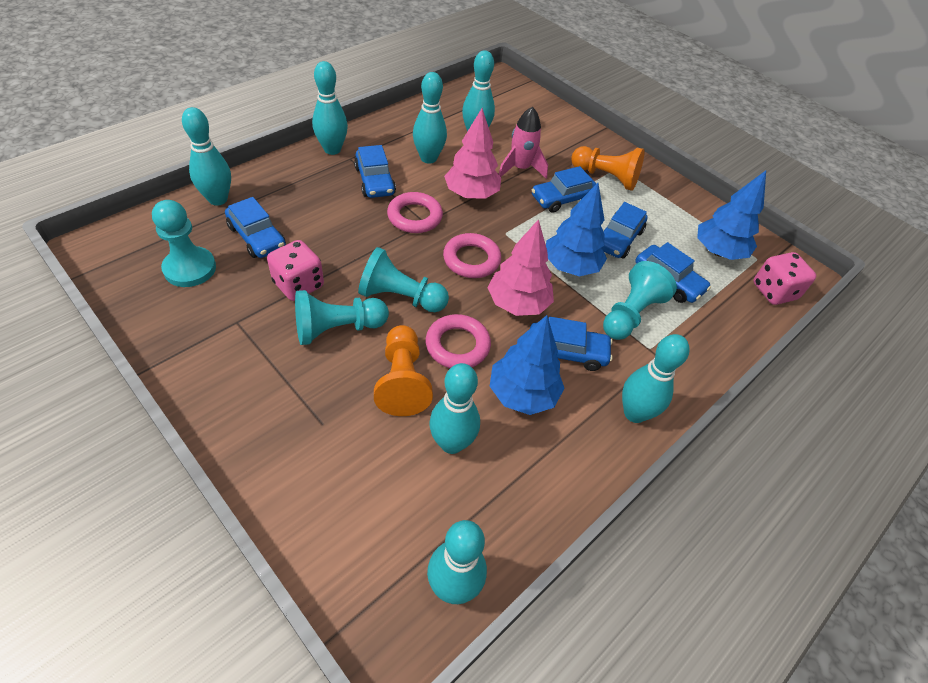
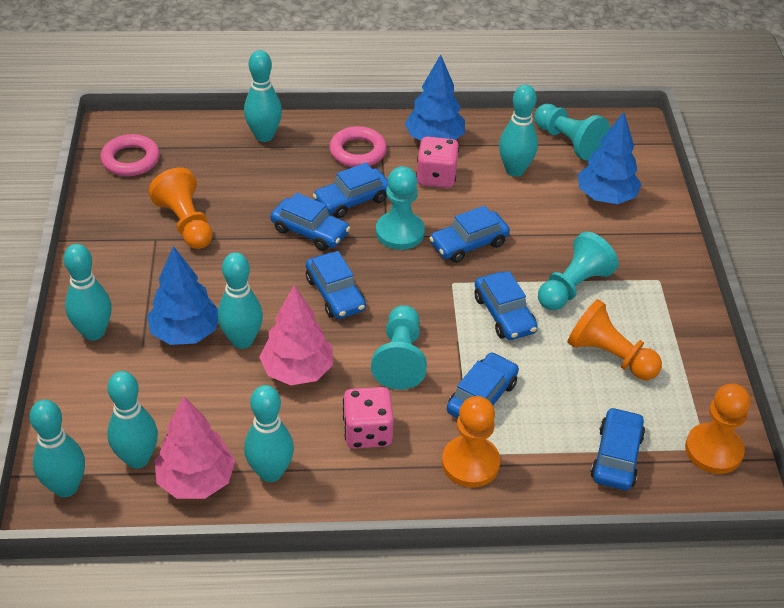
blue car: [225,197,286,258] [354,145,396,198] [530,317,613,371] [532,166,596,213] [602,202,648,258] [635,242,711,303] = 6 -> [270,193,350,251] [306,251,366,319] [313,163,388,218] [429,206,510,263] [447,352,519,418] [475,271,538,340] [590,407,645,490] = 7
orange pawn: [374,325,433,416] [571,146,645,191] = 2 -> [148,168,213,249] [442,396,500,488] [567,299,662,380] [685,384,751,474] = 4
pink ring: [387,192,443,233] [426,314,491,368] [443,233,501,278] = 3 -> [101,134,160,176] [329,126,387,167] = 2
pink rocket: [499,106,548,179] = 1 -> none = 0

